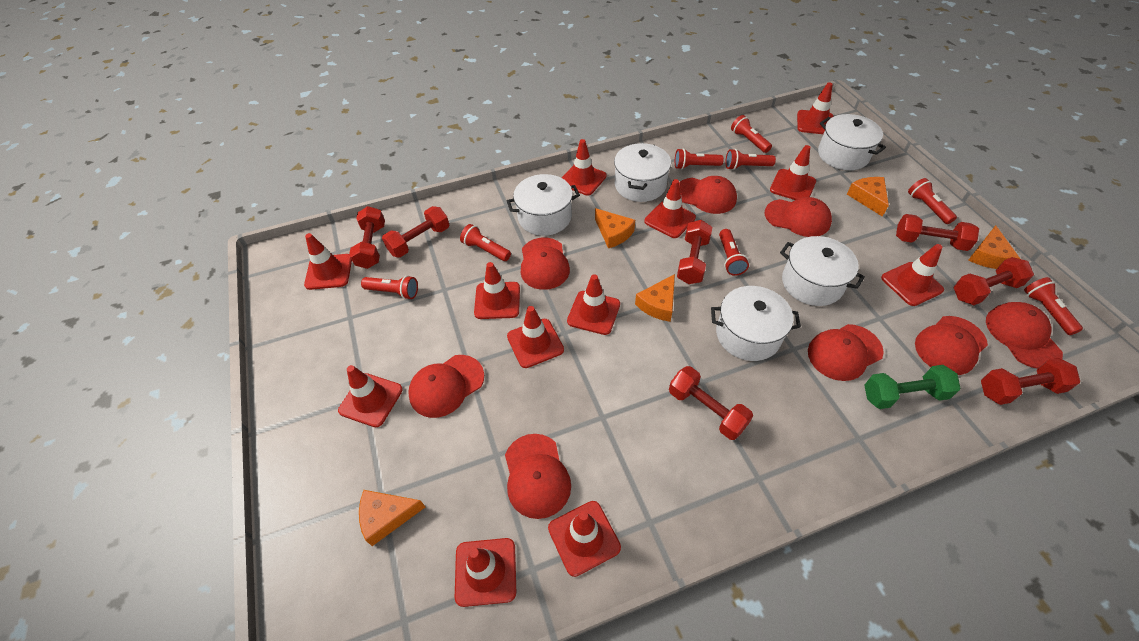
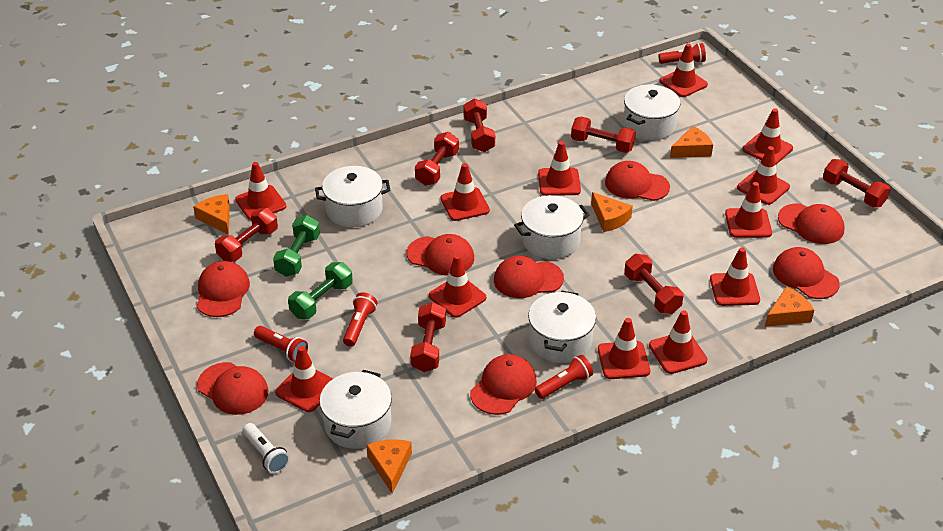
green dumbbell: [864,365,961,409] = 1 -> [273,215,320,277] [288,262,353,319] = 2
red flashlight: [361,275,418,300] [460,224,511,261] [675,148,724,170] [719,229,749,276] [725,149,776,170] [731,115,772,153] [908,178,957,224] [1024,277,1083,335] = 8 -> [254,326,308,362] [343,292,377,347] [535,355,593,399] [658,43,706,64] = 4
white flashlight: none = 0 -> [242,423,290,474] = 1

